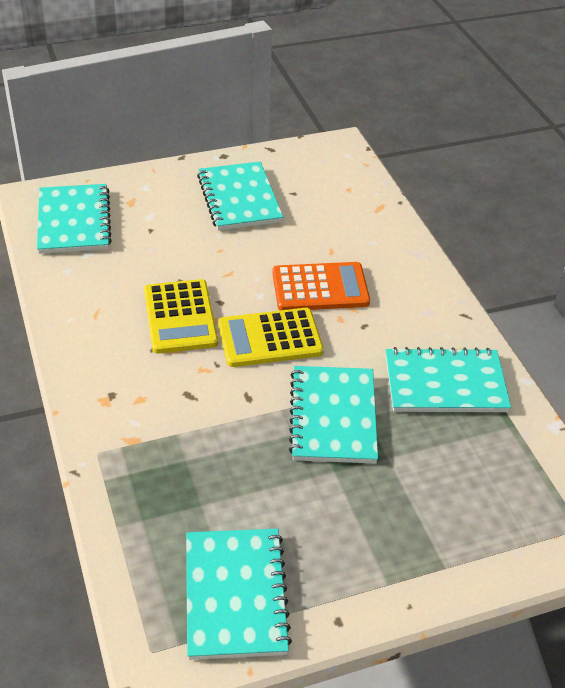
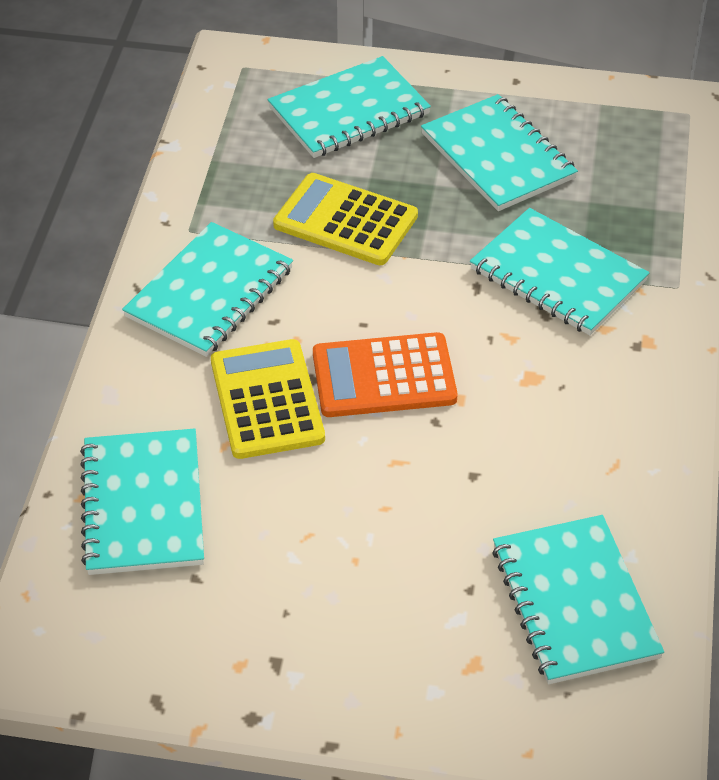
turquoise notebook: [37,184,112,254] [186,528,292,660] [197,162,283,231] [289,366,378,464] [386,347,511,412] = 5 -> [80,429,204,575] [122,222,293,357] [268,56,431,158] [421,94,578,211] [470,208,649,335] [492,515,664,684] = 6

